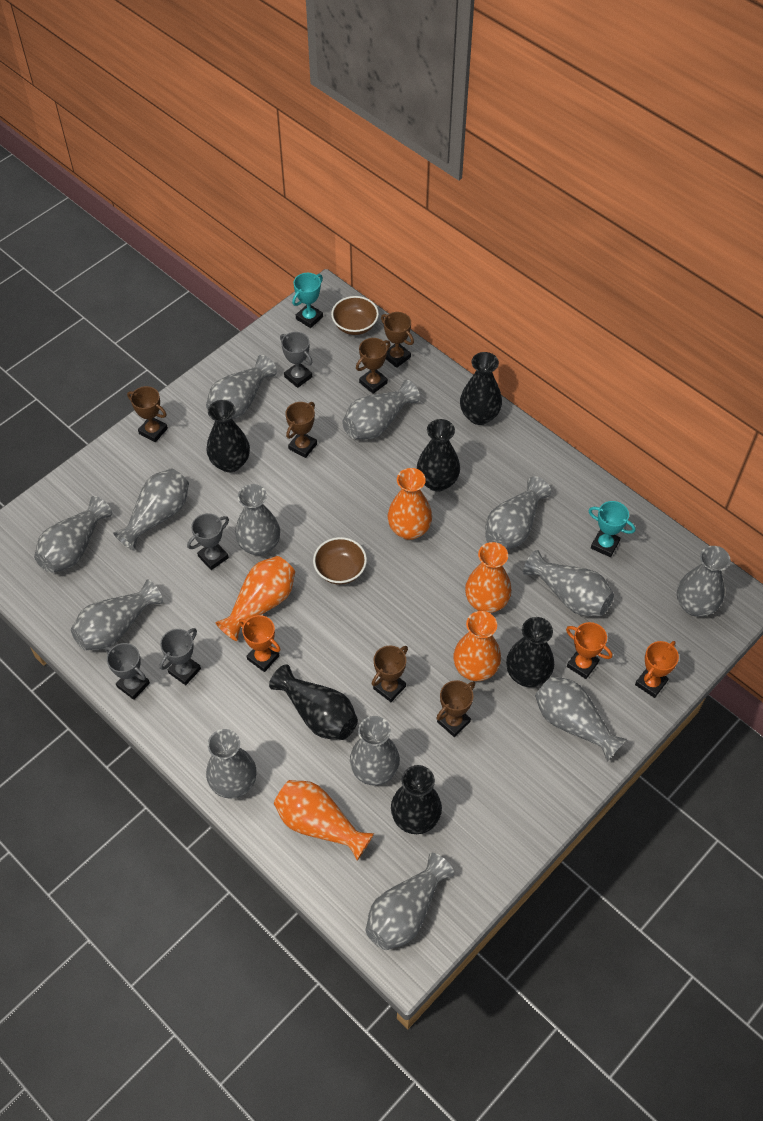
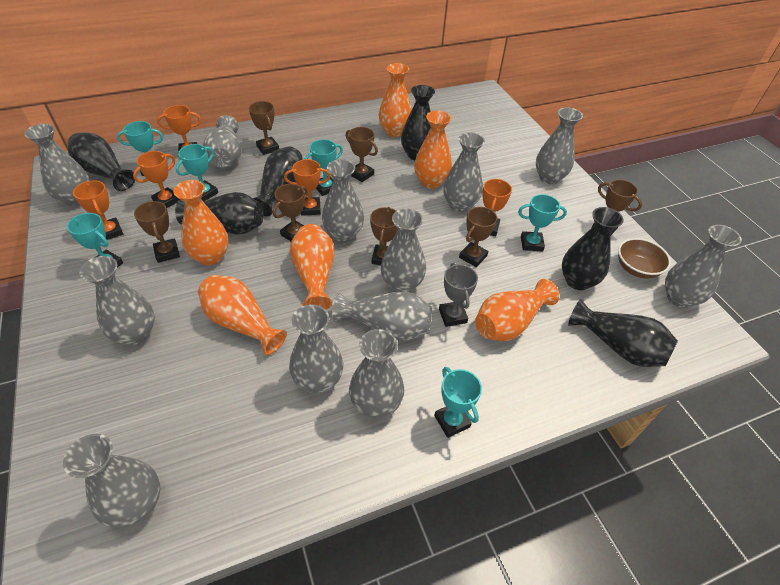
brown bowl: [313,537,367,585] [331,296,379,335] = 2 -> [618,238,671,279] = 1
brown trophy: [127,386,168,442] [285,402,317,458] [356,338,390,394] [372,645,408,702] [381,312,414,368] [436,680,475,737] = 6 -> [134,201,180,263] [249,101,279,155] [273,184,308,241] [345,127,378,182] [370,207,398,265] [459,207,497,267] [592,179,642,235] = 7
grey trophy: [105,643,150,700] [160,628,201,685] [187,513,229,570] [280,332,312,388] = 4 -> [439,263,478,327] = 1
grey vase: [34,496,112,573] [71,579,163,650] [113,469,189,551] [206,355,277,419] [206,729,256,799] [235,484,280,556] [342,380,420,439] [350,716,400,786] [365,853,454,950] [485,476,551,549] [523,550,614,616] [535,676,627,761] [677,546,730,617] = 13 -> [24,124,90,206] [63,434,160,528] [80,256,155,345] [203,115,242,168] [289,305,343,393] [322,159,364,242] [332,291,432,340] [349,329,404,418] [381,209,426,292] [443,132,485,212] [536,108,583,184] [665,225,742,308] = 12
orange trophy: [239,615,281,672] [566,622,612,679] [635,641,679,698] = 3 -> [73,180,123,240] [133,151,180,208] [157,105,201,152] [284,159,331,216] [483,179,512,237] = 5
orange vase: [215,556,295,641] [274,780,374,860] [388,468,432,540] [453,611,501,681] [465,542,512,613] = 5 -> [173,180,229,265] [198,275,287,355] [290,224,334,310] [379,63,412,137] [414,110,452,189] [475,279,559,341] = 6
turquoise trophy: [292,273,323,328] [588,501,636,557] = 2 -> [67,213,123,267] [117,121,163,176] [176,144,218,202] [305,139,343,196] [434,367,482,438] [518,194,567,252] = 6

